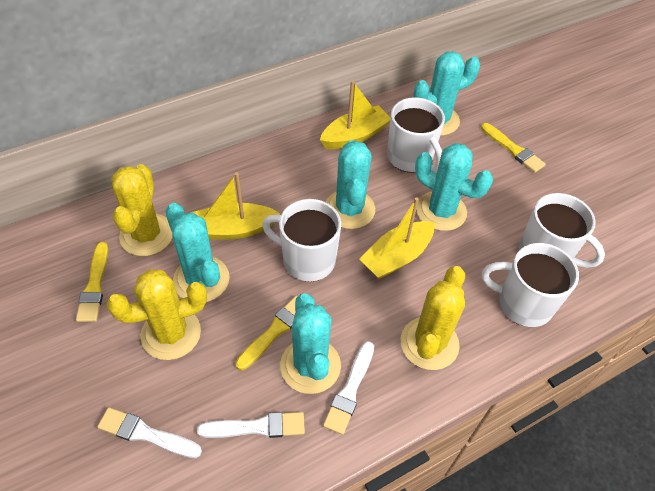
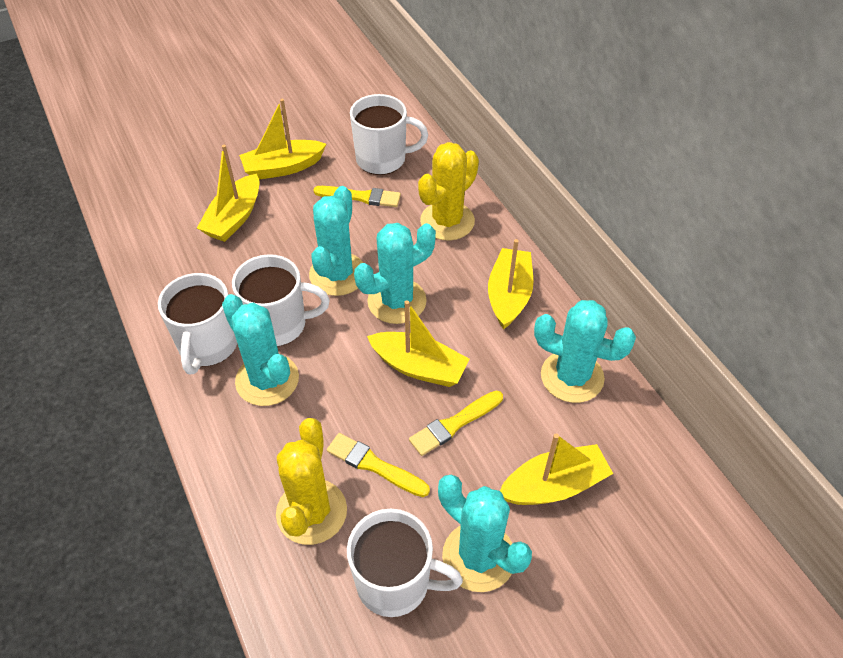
white brush: [97,407,202,458] [197,412,305,438] [323,341,374,435] = 3 -> none = 0
yellow boat: [190,172,280,239] [320,81,390,149] [359,197,434,279] = 3 -> [197,145,259,242] [239,99,326,179] [367,300,469,387] [488,239,533,329] [500,433,613,505] = 5
yellow cactus: [107,269,207,360] [111,164,172,256] [401,266,465,370] = 3 -> [276,418,347,545] [418,142,479,241] = 2

